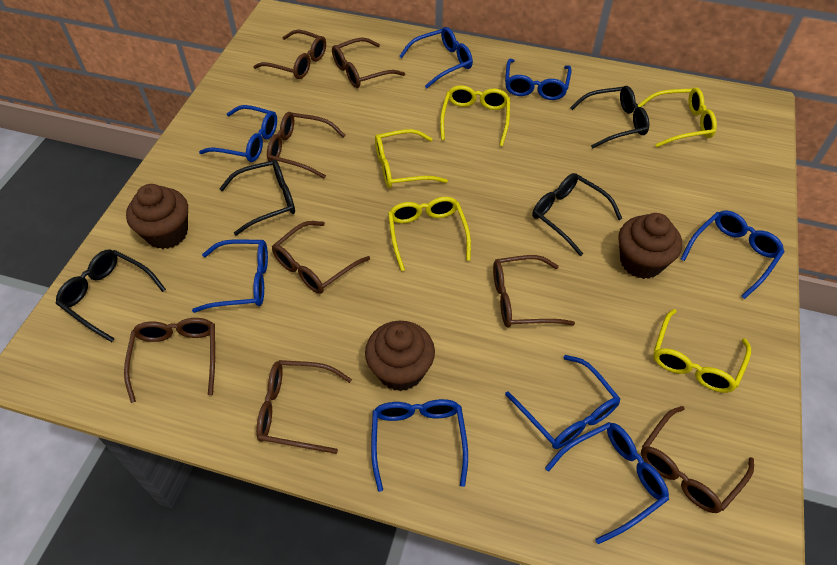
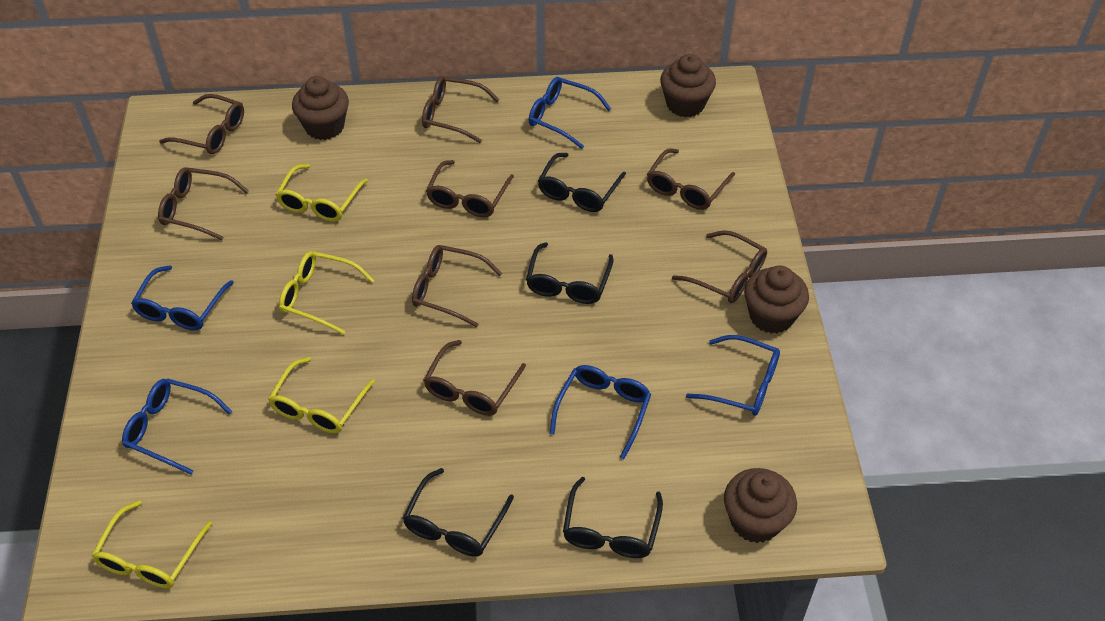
blue glasses: [192,239,268,313] [199,105,277,162] [371,399,468,492] [399,27,473,88] [505,59,572,100] [505,355,620,449] [545,422,669,544] [681,210,785,299] = 8 -> [122,378,232,474] [131,265,234,330] [529,77,611,149] [549,365,651,459] [686,335,780,416] = 5
brown cupcake: [126,184,188,249] [365,321,435,391] [619,213,682,279] = 3 -> [292,76,349,140] [660,54,716,117] [724,468,797,543] [744,265,809,334] = 4
yellow glasses: [375,129,448,188] [388,197,471,271] [440,85,510,147] [638,88,717,147] [653,309,751,393] = 5 -> [91,500,212,589] [268,357,375,434] [276,164,368,222] [279,251,375,335] = 4

